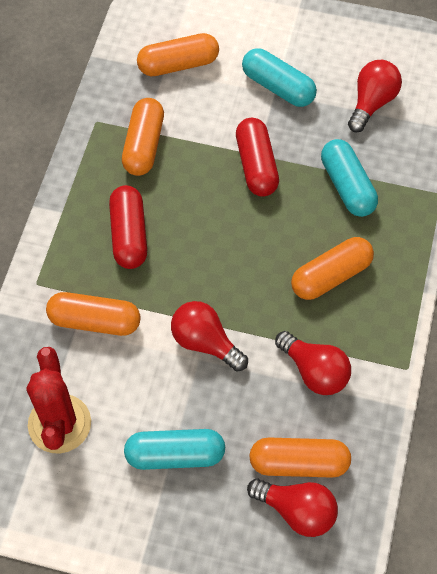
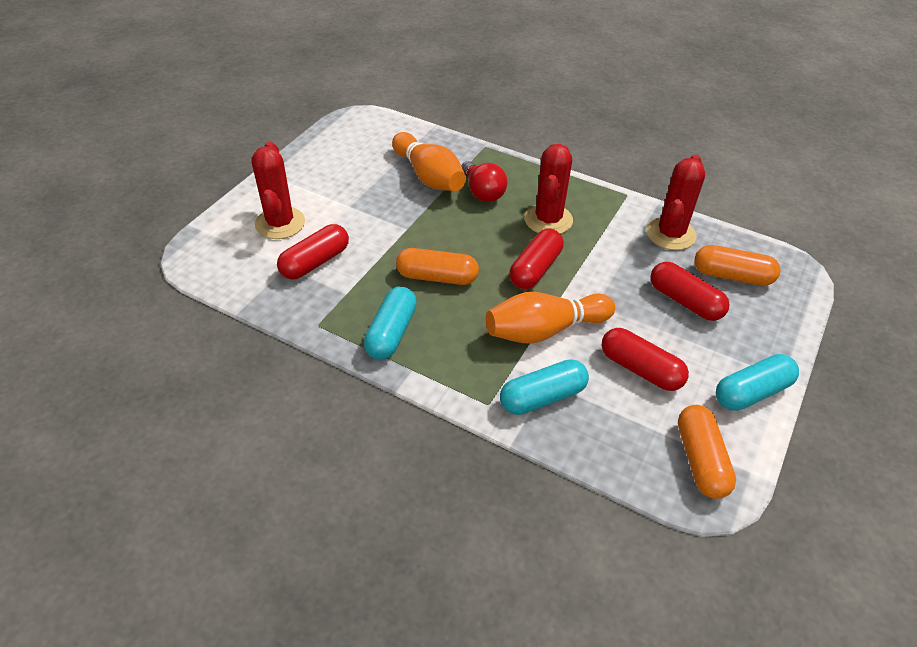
orange bowling pin: none = 0 -> [392,132,466,191] [486,292,615,344] = 2
orange capsule: [46,292,141,336] [122,98,164,176] [137,33,219,76] [249,438,351,478] [291,237,374,300] = 5 -> [396,248,479,285] [678,405,736,499] [694,245,781,286] = 3
red cactus: [26,347,91,453] = 1 -> [251,142,305,239] [524,144,573,234] [646,155,705,250] = 3
red capsule: [109,185,147,269] [236,118,279,197] = 2 -> [277,224,349,280] [509,229,564,289] [601,328,689,391] [650,262,729,321] = 4
red light bulb: [171,301,248,371] [247,479,338,537] [275,331,351,395] [348,60,402,133] = 4 -> [461,161,508,202] = 1

